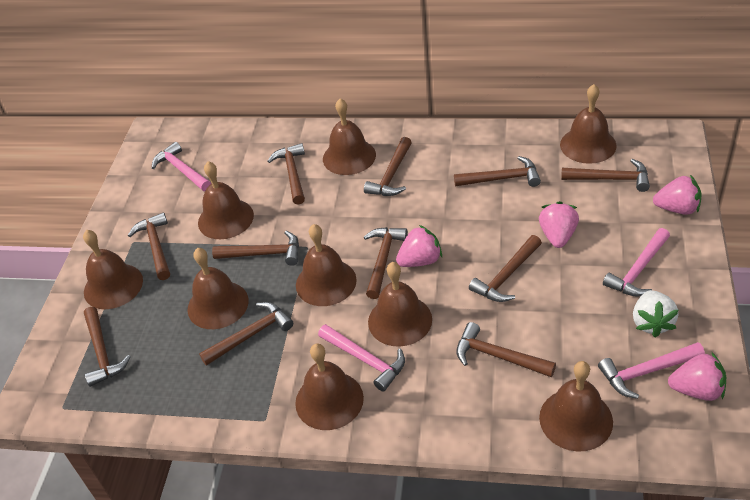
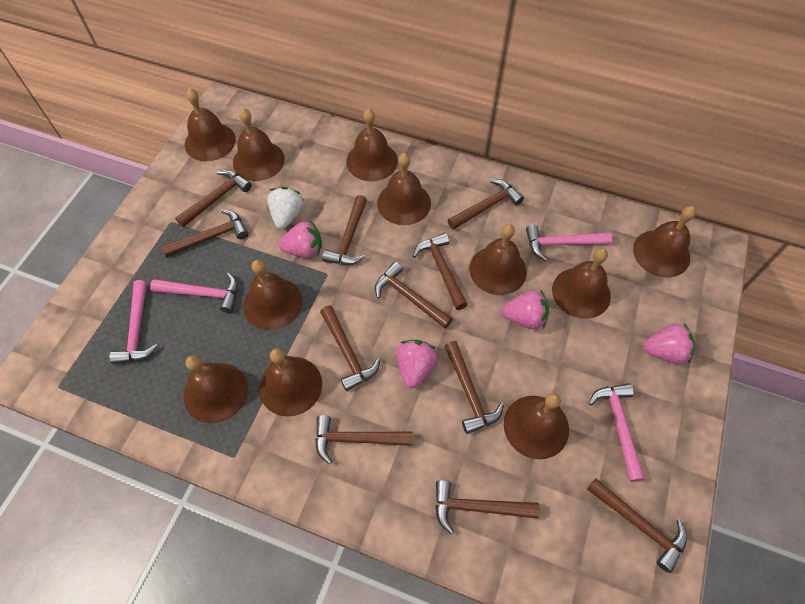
brown bell: [83,230,143,309] [188,248,249,329] [198,161,254,239] [295,343,364,430] [296,224,357,306] [323,98,376,175] [368,262,432,347] [539,361,613,452] [560,84,617,164] = 9 -> [184,355,248,423] [185,88,236,161] [233,108,285,181] [243,260,302,330] [259,348,322,417] [346,108,398,181] [377,153,431,225] [470,224,527,295] [504,393,569,459] [552,248,611,319] [633,206,696,277] = 11

